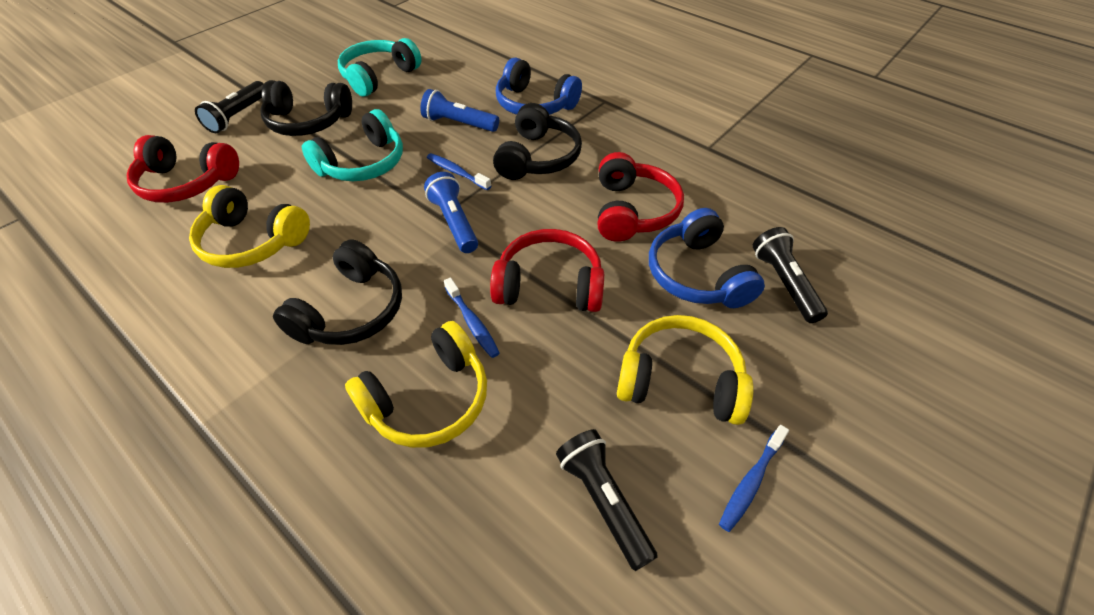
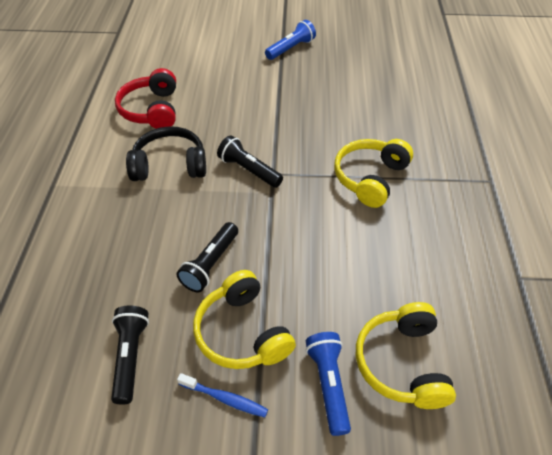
black headphones: [261,80,352,136] [273,239,402,345] [493,103,582,180] = 3 -> [126,126,206,181] = 1
blue headphones: [496,58,582,115] [649,208,765,308] = 2 -> none = 0
blue toothbrush: [427,153,491,190] [444,277,500,358] [719,425,789,532] = 3 -> [177,373,268,417] = 1
red headphones: [127,135,239,203] [490,229,604,312] [598,152,684,242] = 3 -> [115,68,176,129] = 1
turquoise headphones: [302,109,403,181] [338,38,422,97] = 2 -> none = 0

